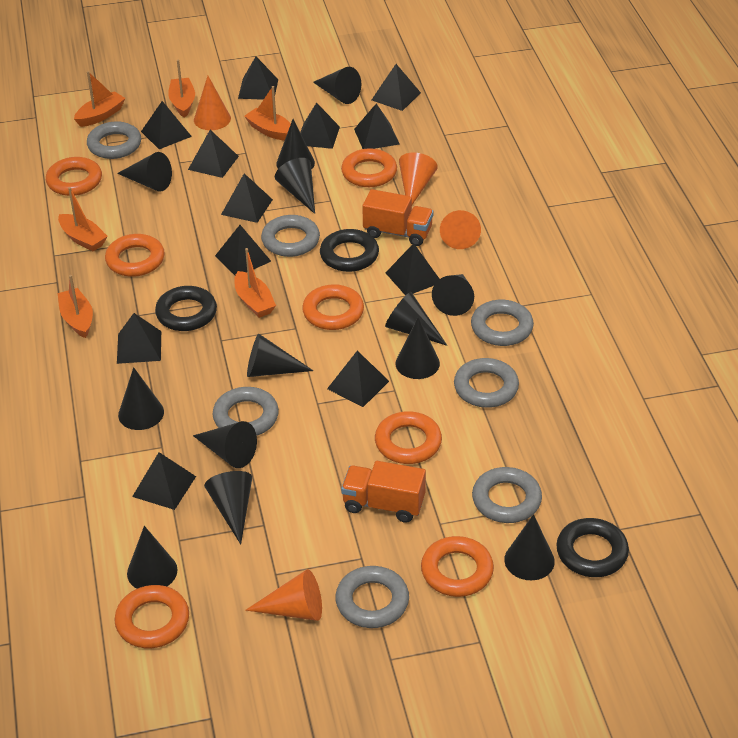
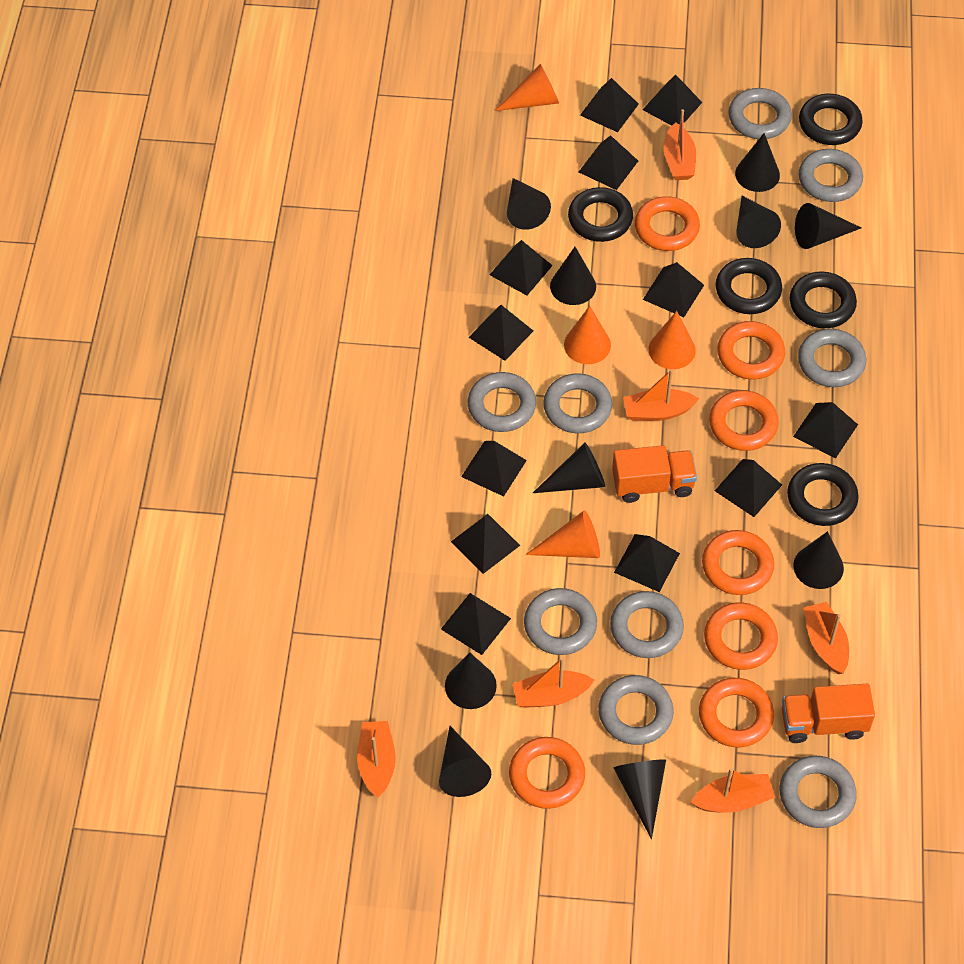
black cone: [117,152,172,192] [118,367,164,430] [127,526,178,589] [193,421,257,468] [204,471,252,545] [247,334,313,377] [275,158,315,214] [276,119,315,169] [313,67,361,104] [385,292,447,346] [395,318,440,379] [432,274,474,316] [504,514,555,580] = 13 -> [439,726,491,797] [445,652,497,709] [507,178,551,230] [533,443,605,493] [550,247,596,305] [613,759,666,839] [735,133,780,192] [737,196,781,248] [793,531,844,589] [795,203,861,249] = 10
black ring: [155,286,217,331] [320,229,379,272] [556,518,629,577] = 3 -> [568,187,633,242] [716,258,782,314] [787,463,859,526] [790,271,857,328] [799,94,863,145] = 5
grey ring: [87,121,141,159] [213,387,279,436] [261,215,320,257] [335,566,409,628] [454,358,519,408] [471,300,534,346] [472,467,542,523] = 7 -> [468,372,536,432] [524,588,597,655] [543,373,612,433] [598,675,674,745] [610,591,684,658] [728,88,792,139] [780,756,857,828] [798,329,866,387] [799,149,863,202] = 9

